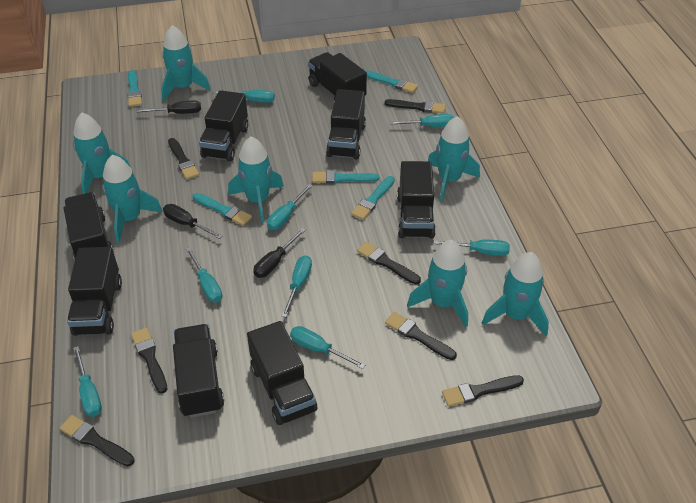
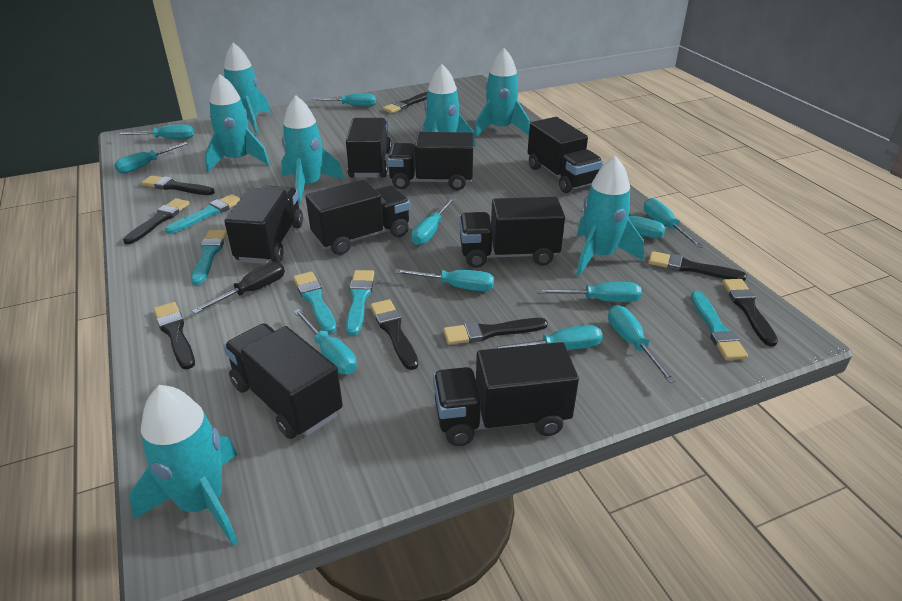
black brush: [59,415,134,466] [131,327,168,393] [168,138,199,179] [357,242,421,284] [385,99,446,114] [385,312,457,360] [442,375,524,407] = 7 -> [123,198,190,245] [141,175,215,195] [153,302,195,369] [370,299,418,370] [382,92,427,113] [443,318,548,345] [648,251,747,281] [722,279,778,347] = 8
black screwdriver: [137,100,201,114] [163,204,223,239] [253,228,305,278] = 3 -> [191,261,285,314] = 1
turquoise screwdriver: [73,346,102,417] [186,248,222,303] [213,90,275,103] [267,184,313,230] [281,255,312,317] [290,326,365,369] [390,114,454,127] [434,240,510,256] = 8 -> [114,142,188,174] [119,124,194,139] [293,309,357,374] [311,93,376,107] [395,269,494,291] [411,198,455,245] [491,325,603,350] [537,282,642,302] [578,207,666,238] [608,305,676,383] [644,198,704,248] = 11

